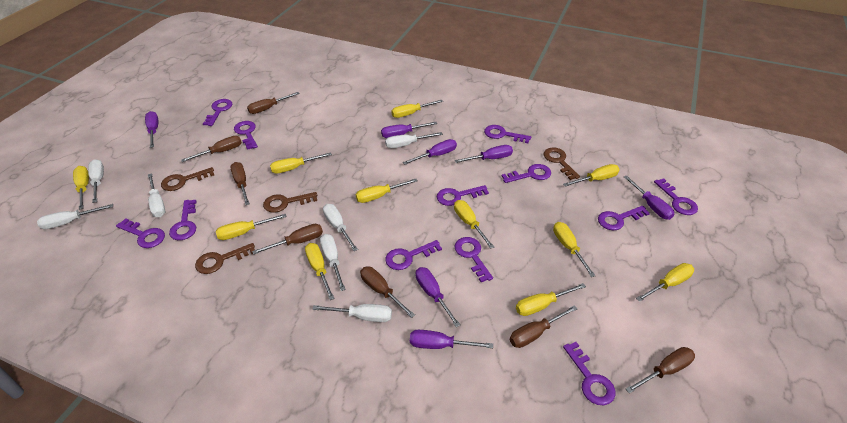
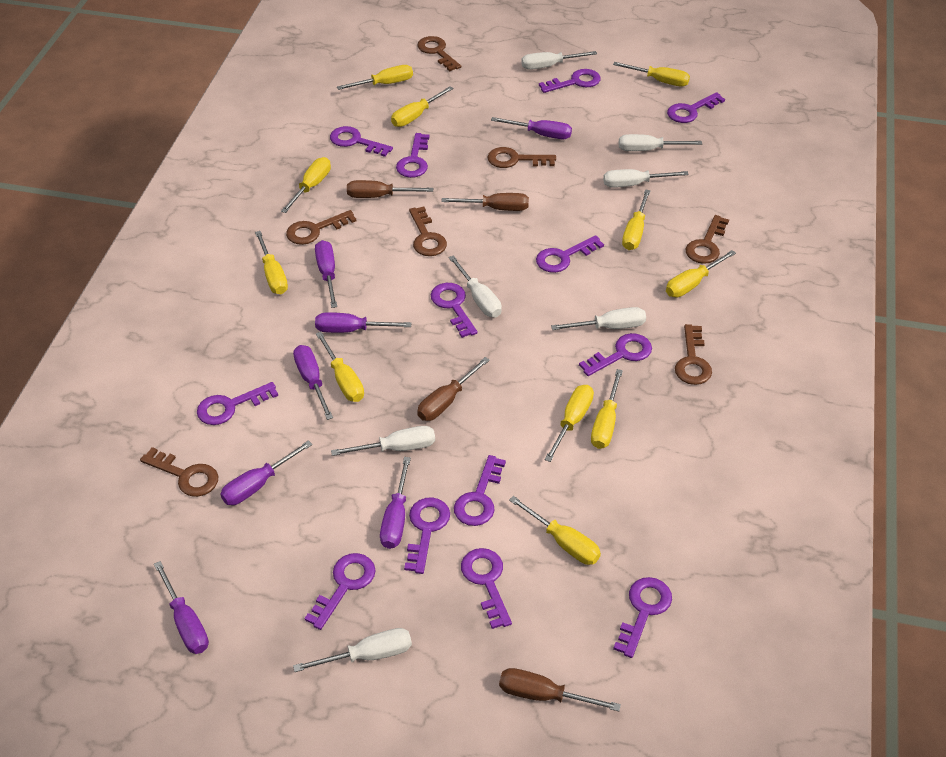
brown key: [161,167,214,191] [195,243,255,274] [263,192,317,213] [543,147,580,180] = 4 -> [140,447,218,497] [286,210,357,245] [409,207,447,256] [417,36,461,71] [488,147,556,168] [675,324,712,385] [686,215,729,264] = 7
brown screwdriver: [181,136,242,162] [230,162,250,205] [247,92,300,114] [252,224,323,255] [360,267,415,318] [510,305,578,348] [626,347,695,394] = 7 -> [347,180,433,198] [417,357,490,421] [441,193,529,211] [499,668,621,711] = 4
purple key: [116,218,165,248] [169,200,196,240] [203,99,232,126] [234,121,258,150] [385,240,442,270] [437,185,489,206] [454,237,493,282] [484,125,531,143] [502,164,551,183] [563,342,615,405] [598,206,650,230] [654,178,698,215] = 12 -> [197,382,278,425] [304,553,376,630] [330,126,393,157] [396,133,429,178] [404,497,450,574] [431,283,478,338] [454,455,506,526] [461,548,512,629] [536,235,604,273] [539,69,601,93] [579,333,652,376] [613,577,672,658] [667,92,725,123] = 13

